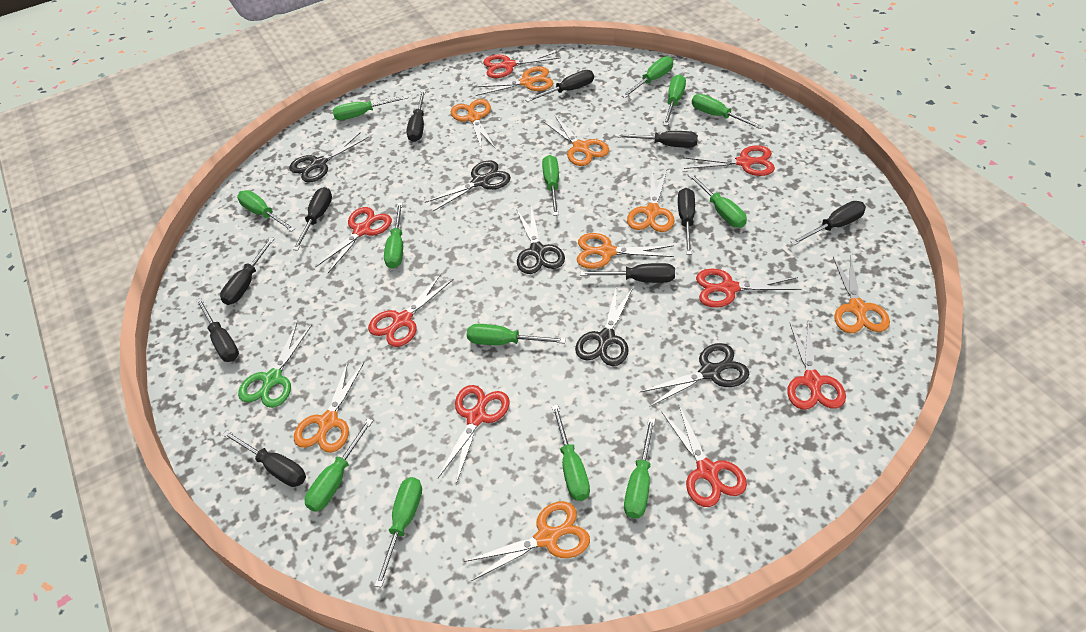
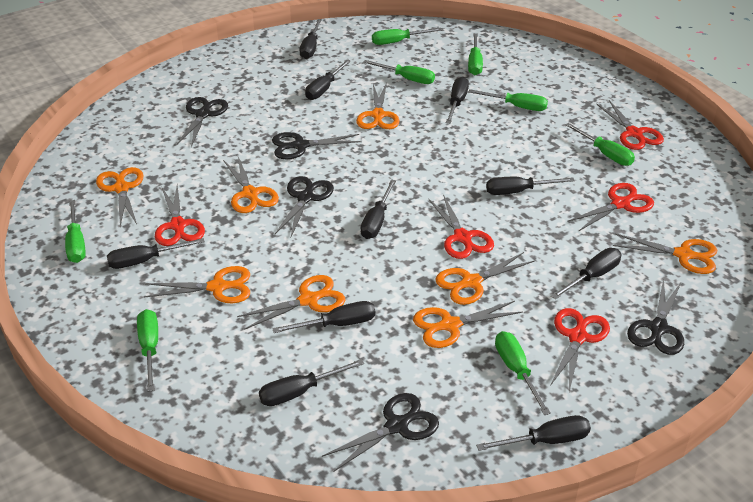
green scissors: [238,323,312,408] = 1 -> none = 0
green screwdriver: [237,190,295,232] [305,418,373,512] [332,95,408,120] [375,477,422,588] [384,203,403,269] [467,324,566,345] [542,155,559,216] [552,405,590,501] [622,56,673,98] [624,418,655,519] [663,74,686,126] [688,173,747,228] [692,94,764,129] = 13 -> [65,200,86,263] [137,309,158,392] [363,60,435,84] [372,28,442,45] [468,33,483,75] [469,89,548,111] [495,331,551,415] [565,123,635,166] = 8
red scissors: [315,207,392,273] [368,274,453,347] [438,385,510,484] [483,51,561,78] [661,406,747,507] [683,146,775,176] [696,269,801,308] [787,323,846,410] = 8 -> [155,185,205,246] [428,194,494,259] [550,308,610,392] [567,183,654,232] [597,100,664,150] = 5

